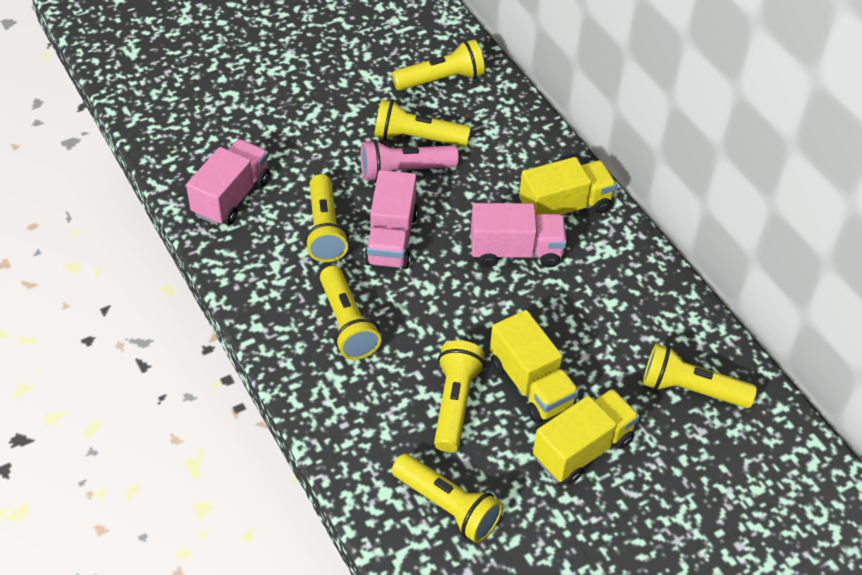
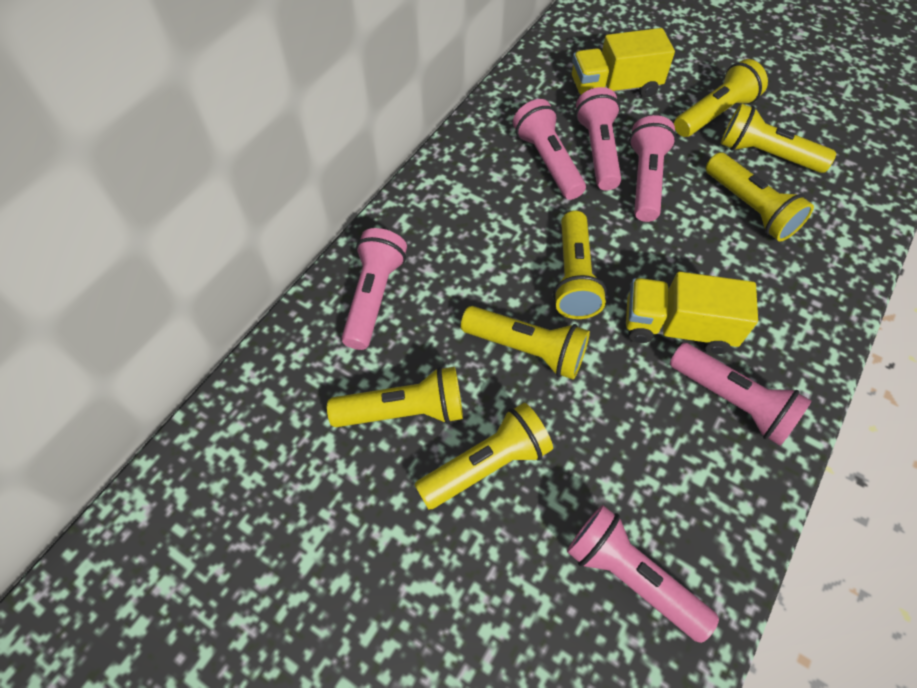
pink flashlight: [360,140,459,181] = 1 -> [341,228,407,350] [513,99,586,200] [567,505,719,643] [575,87,621,190] [629,115,677,222] [670,343,812,446] = 6
pink truck: [186,139,270,225] [364,170,418,269] [471,203,567,268] = 3 -> none = 0
yellow truck: [490,310,579,423] [519,157,617,217] [533,389,640,485] = 3 -> [572,28,675,98] [626,272,758,354] = 2

